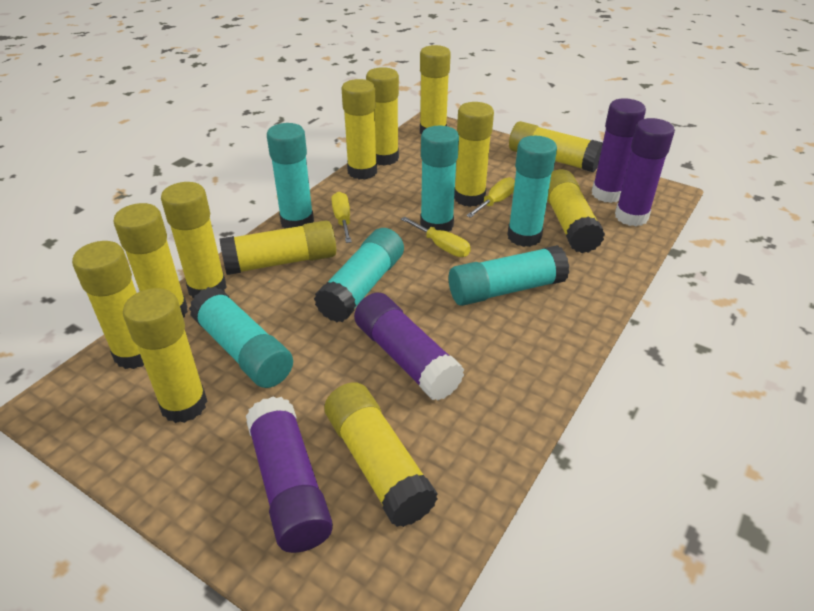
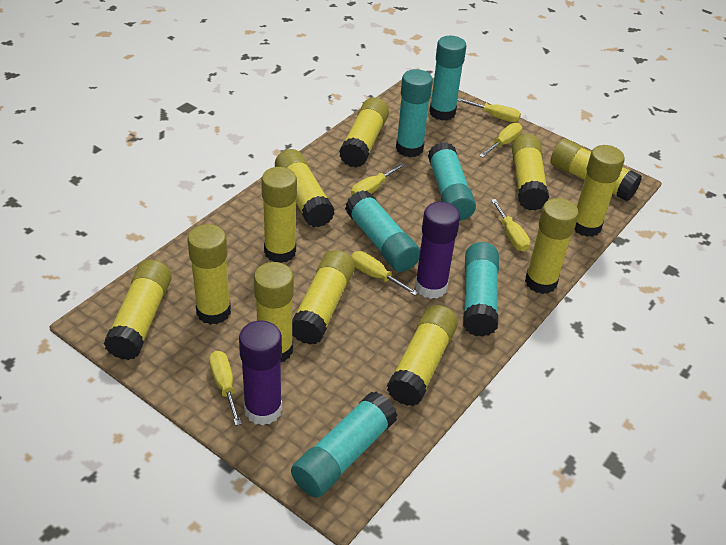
purple glue stick: [246,396,333,553] [354,292,464,401] [592,98,646,203] [615,118,675,226] = 4 -> [239,321,282,426] [415,202,460,299] = 2
yellow screwdriver: [331,192,352,243] [401,217,471,257] [466,177,515,218] = 3 -> [209,351,242,426] [351,163,405,196] [351,251,419,296] [457,98,521,122] [479,123,522,158] [491,199,530,252] = 6

